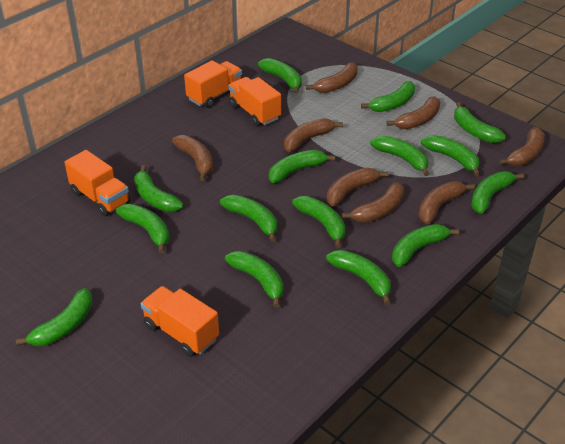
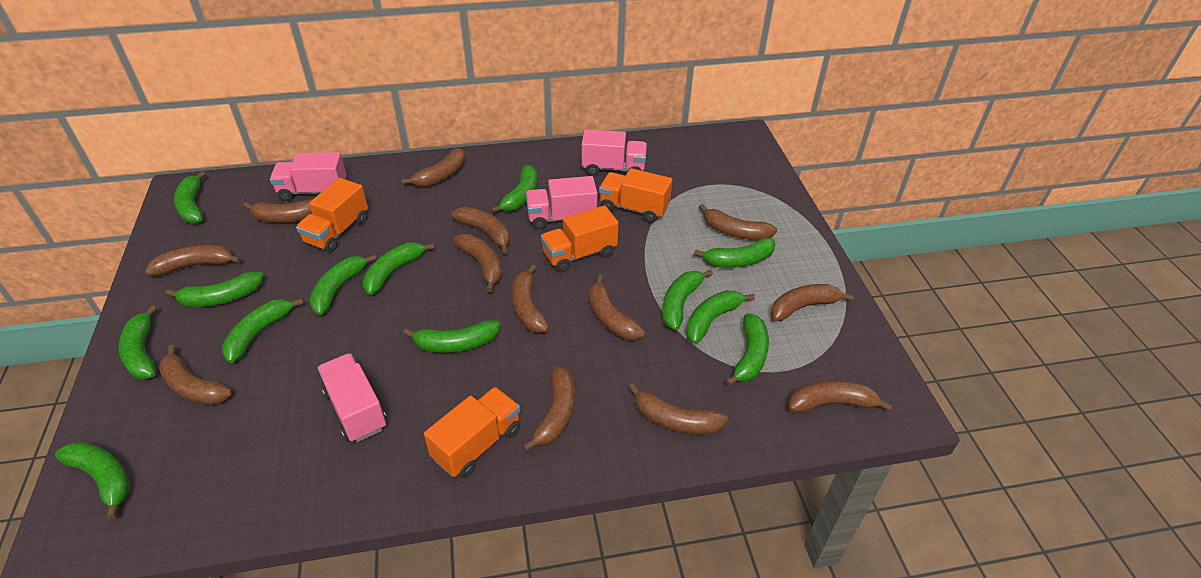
brown banana: [172,135,213,181] [284,118,343,152] [306,62,358,93] [327,168,389,207] [341,182,404,223] [386,96,440,129] [418,181,475,224] [499,127,545,166] = 8 -> [145,245,241,276] [159,345,232,405] [243,199,313,223] [402,148,466,187] [451,207,510,254] [454,234,502,292] [512,264,549,333] [523,366,575,452] [589,275,645,340] [628,383,728,435] [699,204,777,240] [771,284,854,321] [789,380,893,413] = 13
green banana: [16,288,93,346] [116,204,169,254] [134,165,183,212] [220,195,277,242] [225,251,283,308] [258,58,302,94] [269,150,335,183] [292,196,345,248] [326,250,391,305] [361,81,415,112] [370,135,429,176] [392,224,459,267] [421,135,480,176] [454,102,506,143] [471,171,524,214] = 15 -> [55,441,130,520] [119,305,157,380] [166,272,264,307] [174,171,206,224] [222,298,304,363] [309,254,377,315] [363,242,435,295] [403,320,500,353] [491,165,537,213] [662,270,713,330] [686,290,755,344] [694,238,776,268] [725,313,769,386] = 13
pink truck: none = 0 -> [270,152,346,201] [317,353,387,442] [526,176,597,230] [582,129,647,176] = 4

